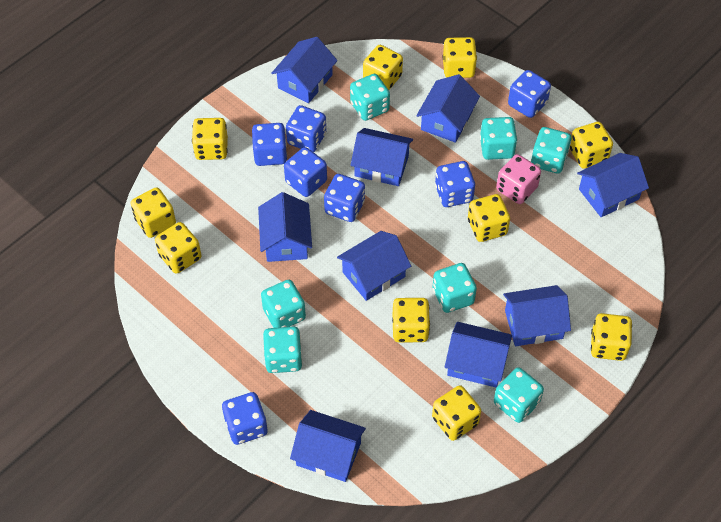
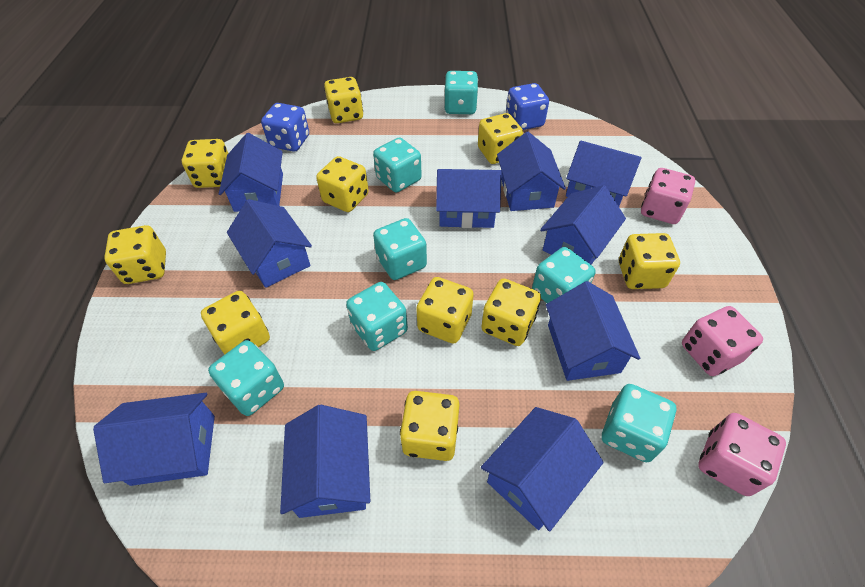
blue dice: [222,392,268,445] [252,123,287,166] [284,147,327,197] [286,105,326,152] [324,174,365,222] [435,161,475,207] [508,70,551,118] = 7 -> [261,103,309,151] [506,83,549,130] = 2
blue house: [258,192,312,262] [271,37,338,103] [290,410,366,482] [337,231,411,301] [351,128,413,186] [416,74,480,143] [445,322,512,388] [503,285,571,346] [577,153,649,217] = 9 -> [93,393,215,486] [219,133,283,212] [227,199,312,288] [280,405,370,518] [436,169,502,228] [481,407,604,531] [497,132,566,211] [540,185,626,265] [546,281,640,381] [566,141,642,206] = 10
pink dice: [496,154,541,204] = 1 -> [641,168,695,224] [682,306,763,376] [698,413,786,496] = 3

